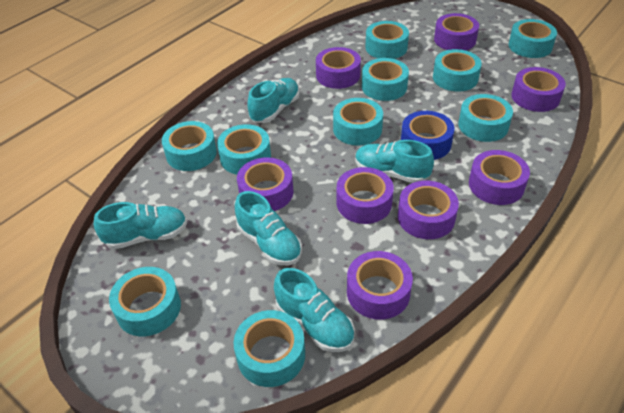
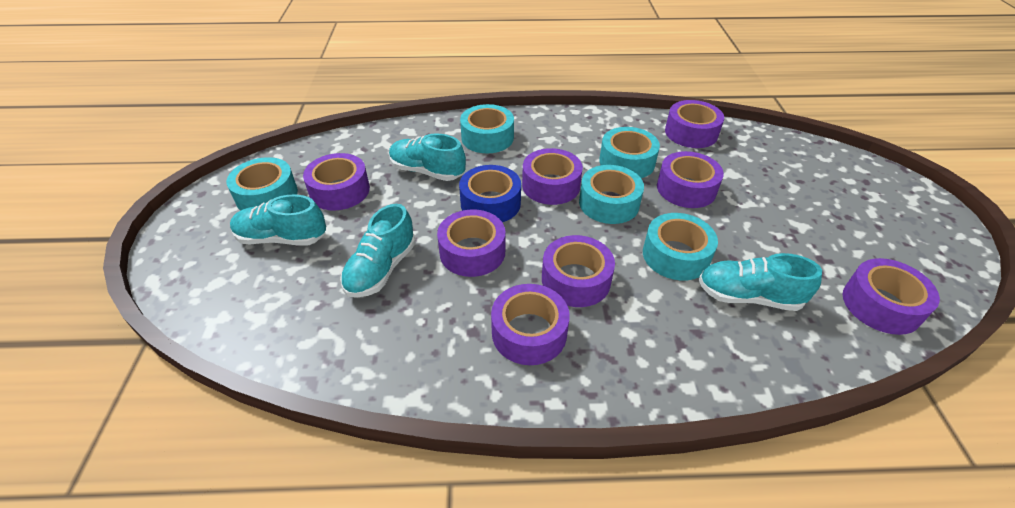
turquoise shoe: [94,202,187,249] [235,191,302,265] [247,78,300,123] [274,268,355,352] [355,140,434,183] = 5 -> [230,195,326,246] [340,204,416,298] [389,133,466,181] [699,253,822,311] = 4
turquoise tape: [109,267,181,336] [162,121,217,171] [217,124,271,175] [234,310,305,387] [333,98,383,145] [362,58,409,101] [365,21,409,59] [433,49,482,92] [458,94,513,142] [508,19,557,58] = 10 -> [226,157,298,211] [460,104,514,153] [579,165,644,224] [599,127,660,178] [643,213,718,281] = 5

